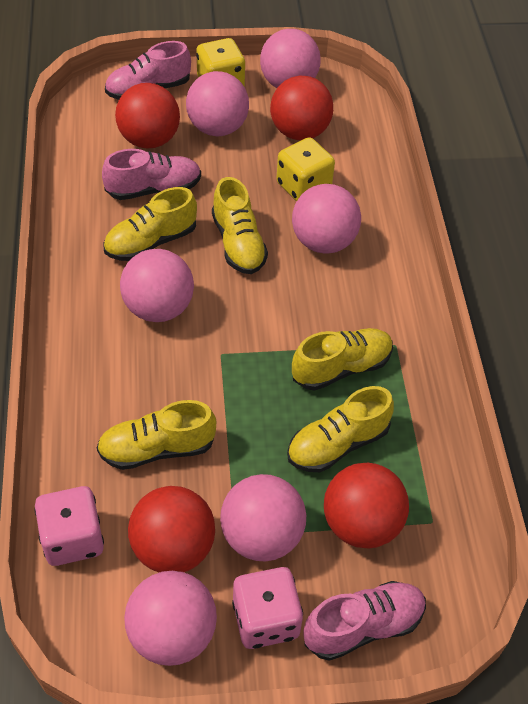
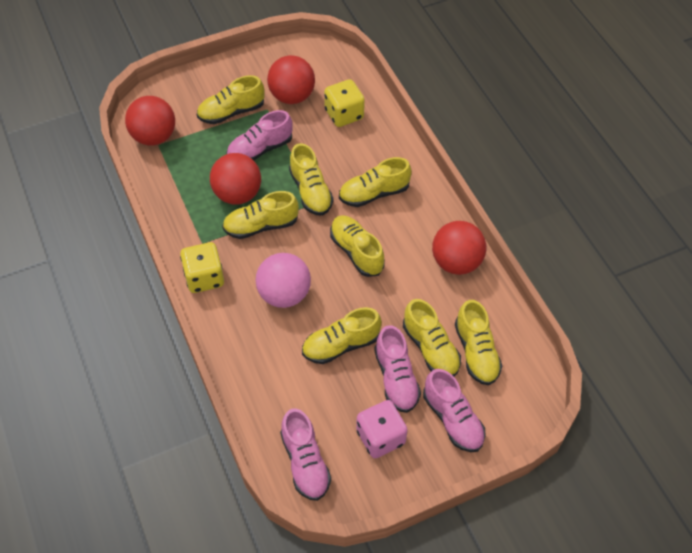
pink ball: [120,249,194,322] [124,571,217,666] [186,71,249,136] [220,474,306,561] [260,29,321,88] [292,184,361,254] = 6 -> [256,253,311,308] = 1
pink dice: [34,486,104,566] [232,567,303,649] = 2 -> [356,400,408,458] = 1
pink shoe: [102,149,201,200] [105,41,191,100] [303,581,426,661] = 3 -> [226,110,293,161] [280,408,331,501] [374,325,421,413] [423,369,486,452] = 4
yellow shoe: [97,400,216,470] [103,187,197,261] [212,177,268,274] [287,386,394,472] [292,328,393,390] = 5 -> [197,75,265,124] [222,191,299,239] [289,143,333,216] [302,307,382,364] [330,215,385,277] [339,157,412,207] [403,299,461,377] [455,300,502,385] = 8

